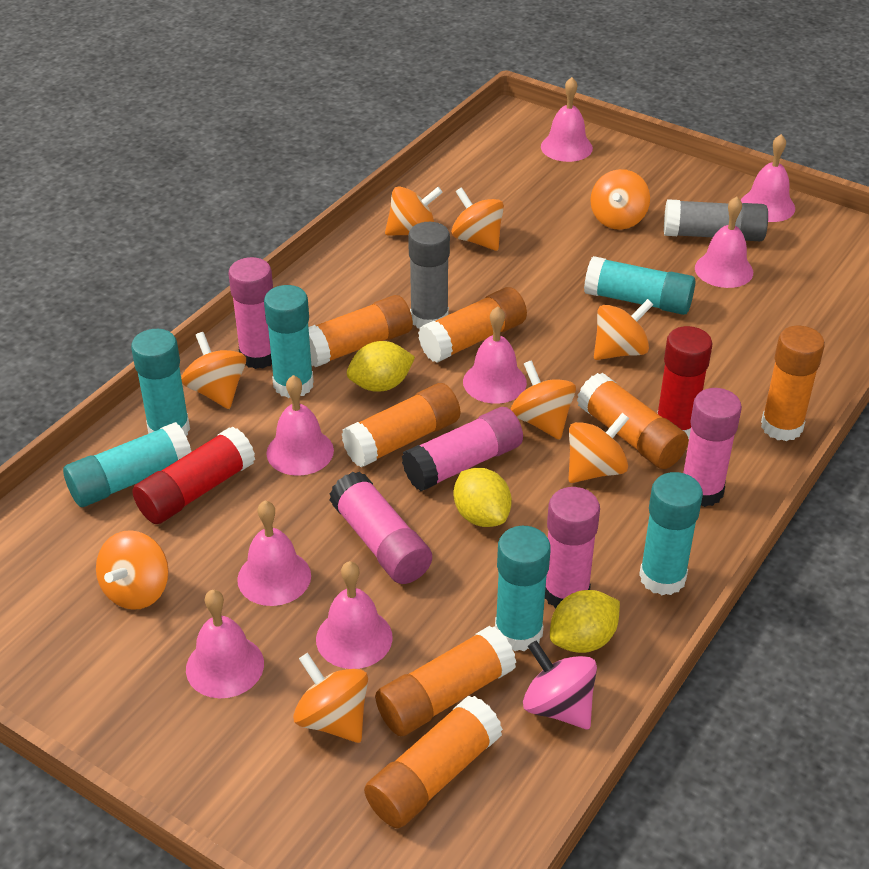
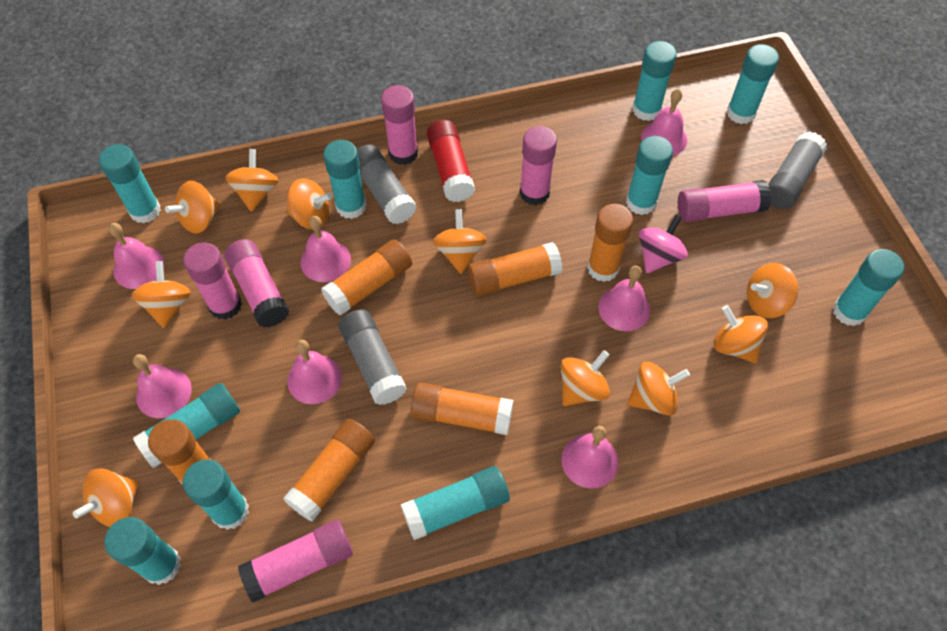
grey glue stick: [408,222,450,328] [664,199,768,241] = 2 -> [339,309,407,405] [357,144,416,224] [769,131,827,209] = 3
orange glue stick: [309,295,413,367] [342,383,460,468] [364,695,503,828] [375,626,516,736] [418,287,527,363] [577,373,688,469] [761,326,825,441] = 7 -> [148,419,211,485] [283,419,375,522] [321,239,412,315] [411,382,513,435] [468,242,562,296] [587,204,633,282] = 6
orange spinning top: [96,530,169,610] [181,332,246,409] [293,653,368,743] [385,187,443,236] [451,187,504,251] [511,360,576,440] [568,413,629,483] [590,169,650,230] [594,299,653,360] = 9 -> [73,468,139,527] [132,261,191,328] [165,181,221,234] [225,149,279,212] [287,179,332,230] [433,209,487,274] [561,350,610,406] [627,362,690,415] [714,305,768,363] [747,263,798,318] = 10
pink bell: [186,590,264,698] [237,500,311,606] [266,375,334,476] [316,561,393,669] [463,306,527,404] [541,77,593,162] [695,196,753,288] [741,134,795,222] = 8 -> [109,223,165,289] [133,354,192,418] [287,340,342,404] [301,216,351,282] [561,426,619,489] [598,266,650,331] [641,89,687,156] = 7
pink glue stick: [228,257,273,369] [330,472,432,584] [402,407,523,491] [545,487,600,609] [683,388,742,507] = 5 -> [183,242,242,320] [224,239,289,327] [238,520,353,603] [381,85,418,165] [520,126,557,205] [678,180,771,222] = 6
red glue stick: [132,427,255,524] [657,326,712,439] = 2 -> [427,120,475,202] = 1
turquoise glue stick: [63,422,192,507] [131,329,190,436] [264,285,314,398] [495,526,551,651] [584,256,695,315] [639,472,703,595] = 6 -> [99,144,161,223] [104,517,181,585] [133,383,240,468] [183,459,249,530] [323,140,367,219] [401,466,510,540] [626,136,673,215] [632,41,677,121] [727,44,779,124] [833,249,904,326] = 10
yellow lemon: [347,341,415,392] [453,468,512,527] [550,590,620,653] = 3 -> none = 0

